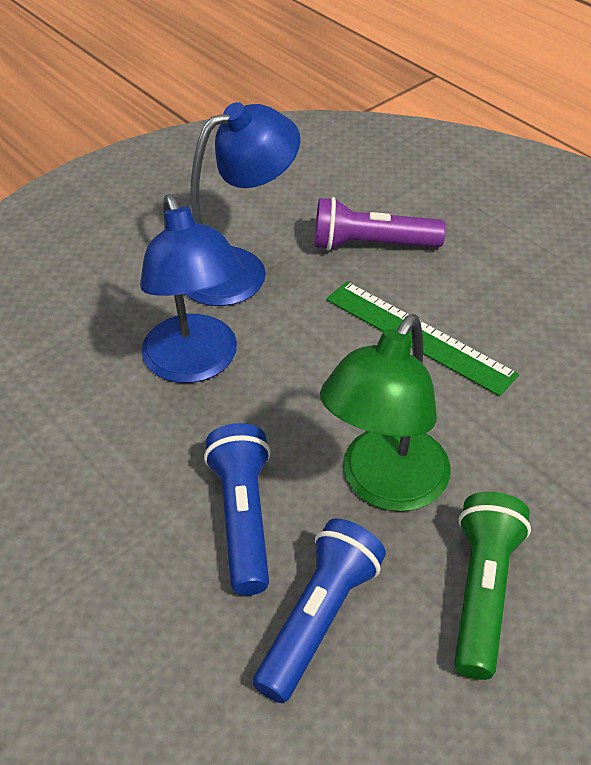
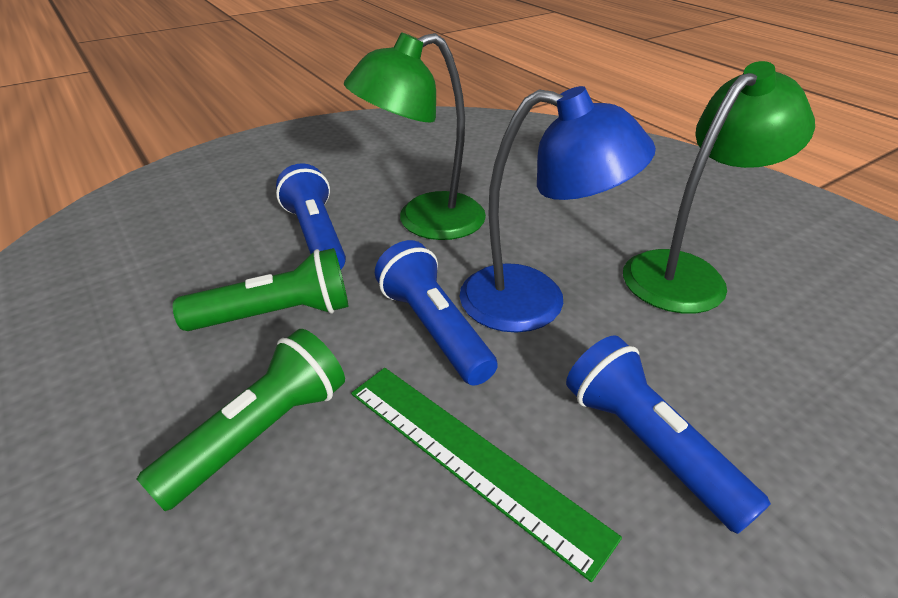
blue flashlight: [204,423,271,595] [253,518,386,703] = 2 -> [276,163,346,269] [375,240,498,386] [566,335,771,534] = 3
blue lamp: [140,194,243,383] [185,102,300,306] = 2 -> [460,86,656,333] = 1
green flashlight: [454,492,531,680] = 1 -> [137,329,345,511] [173,248,349,331] = 2
green lamp: [320,314,451,512] = 1 -> [344,32,486,240] [623,61,815,313] = 2
purple flashlight: [315,197,446,251] = 1 -> none = 0

